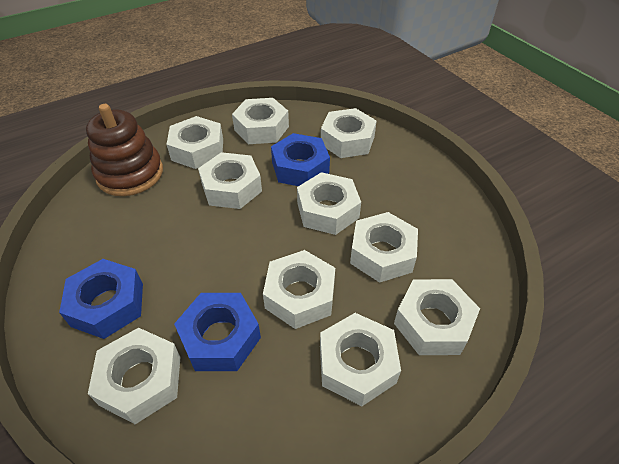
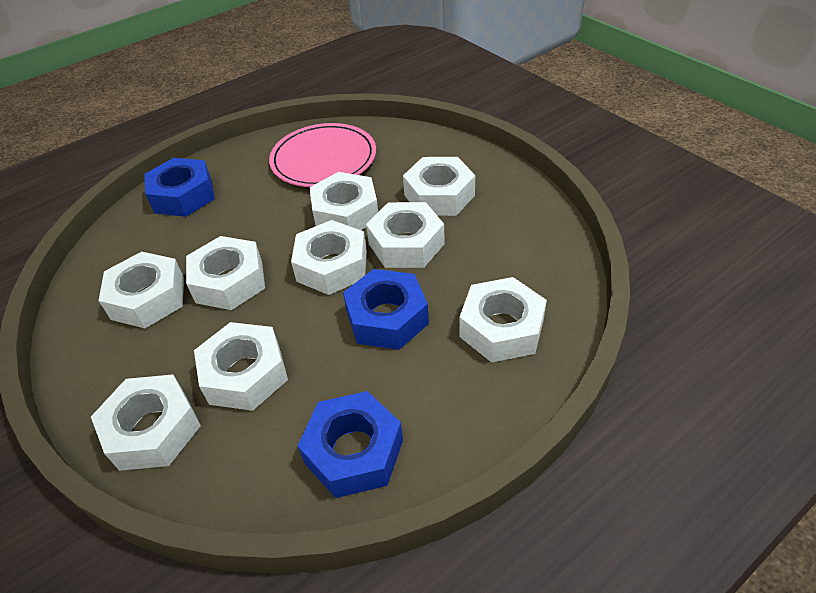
brown stacking toy: [86,104,163,196] = 1 -> none = 0
pink plate: none = 0 -> [269,123,376,187] = 1
white nut: [88,328,180,424] [166,116,223,169] [198,152,262,209] [232,98,289,144] [263,250,335,329] [297,172,361,235] [320,313,401,406] [321,108,377,158] [350,212,418,283] [394,279,480,355] = 10 -> [91,374,201,471] [98,252,184,328] [186,236,265,310] [194,322,288,411] [291,220,367,295] [309,172,378,230] [366,202,445,268] [403,157,475,216] [459,277,547,363] = 9

